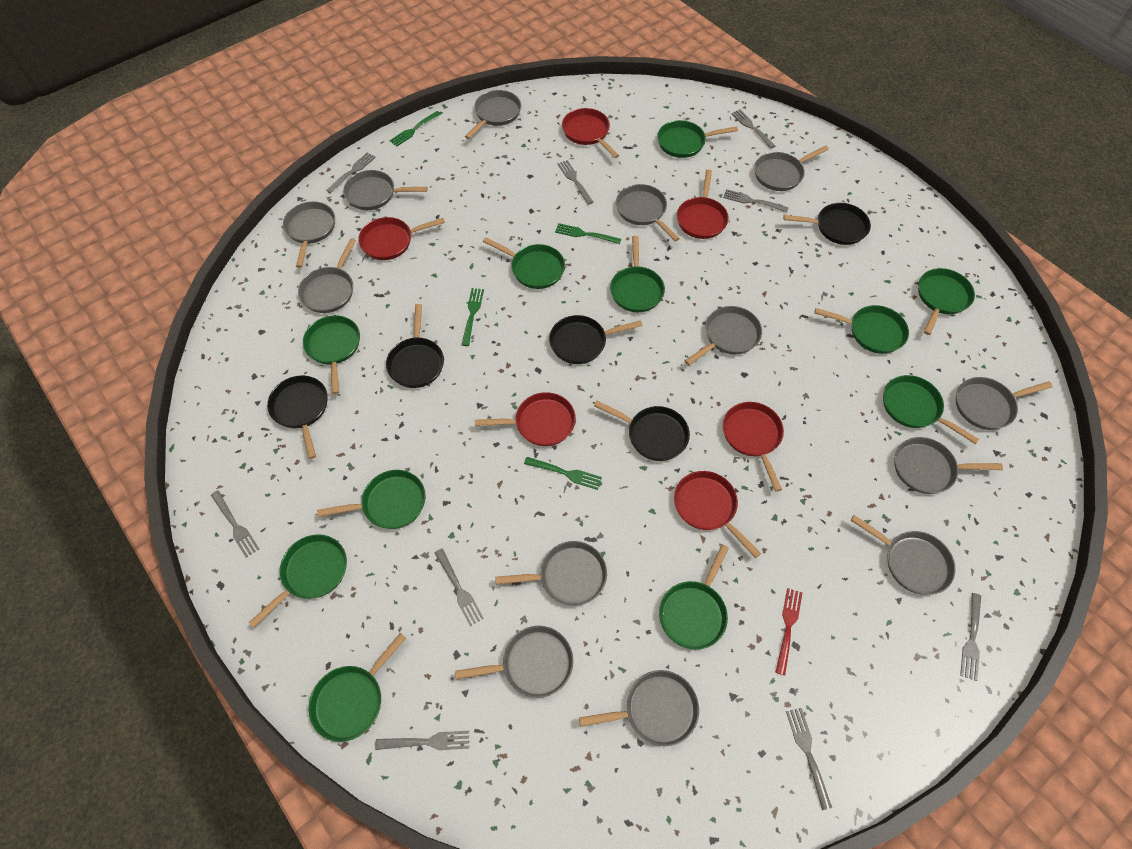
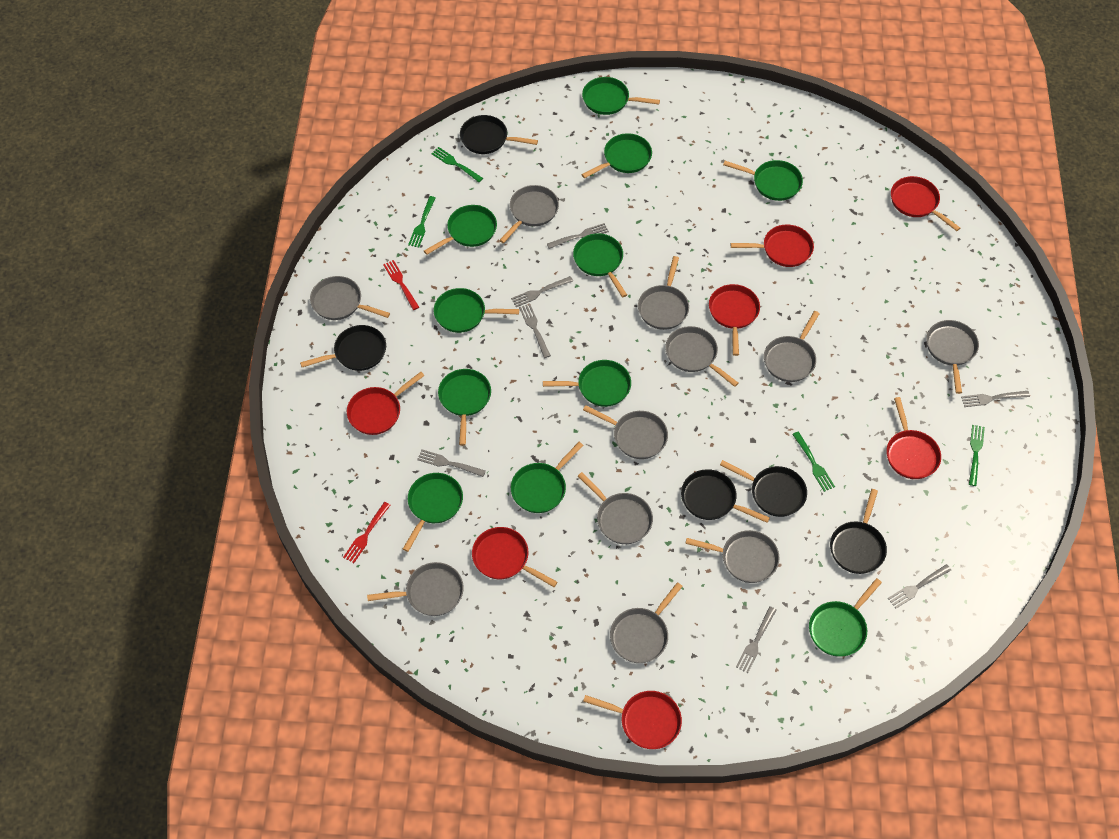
grey fork: [211,490,259,558] [326,152,376,193] [375,731,469,750] [435,548,484,626] [557,160,593,205] [723,189,789,212] [731,109,775,149] [786,708,832,810] [960,593,981,681] = 9 -> [417,449,486,477] [511,276,573,307] [519,304,551,358] [547,223,609,249] [736,606,776,673] [888,564,951,608] [961,391,1030,407] = 7
grey pan: [283,201,335,268] [298,238,356,313] [343,170,428,210] [455,626,573,698] [465,90,521,139] [495,541,607,606] [579,670,699,746] [616,184,680,241] [685,306,762,365] [754,145,829,191] [850,515,955,595] [894,437,1003,494] [956,377,1053,430] = 13 -> [310,276,390,320] [367,562,464,616] [499,185,559,243] [578,472,653,544] [583,405,668,459] [610,582,683,663] [638,256,689,330] [665,326,739,387] [685,530,780,583] [764,311,820,382] [926,320,979,394] = 11
red fork: [775,588,802,675] = 1 -> [343,502,391,563] [383,260,419,310] = 2
red pan: [358,217,445,260] [475,392,576,446] [562,108,619,158] [674,471,761,558] [677,170,729,239] [723,402,784,492] = 6 -> [347,372,425,435] [472,527,558,587] [583,691,682,749] [709,284,760,356] [730,224,814,267] [886,397,941,479] [891,176,960,231] = 7

